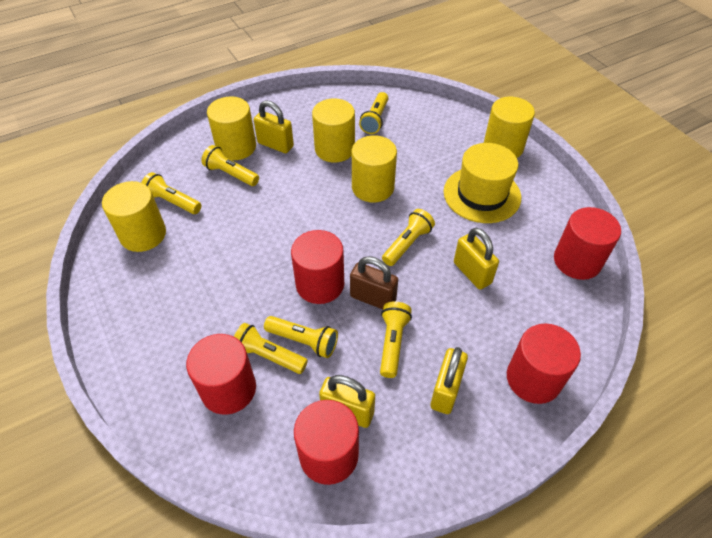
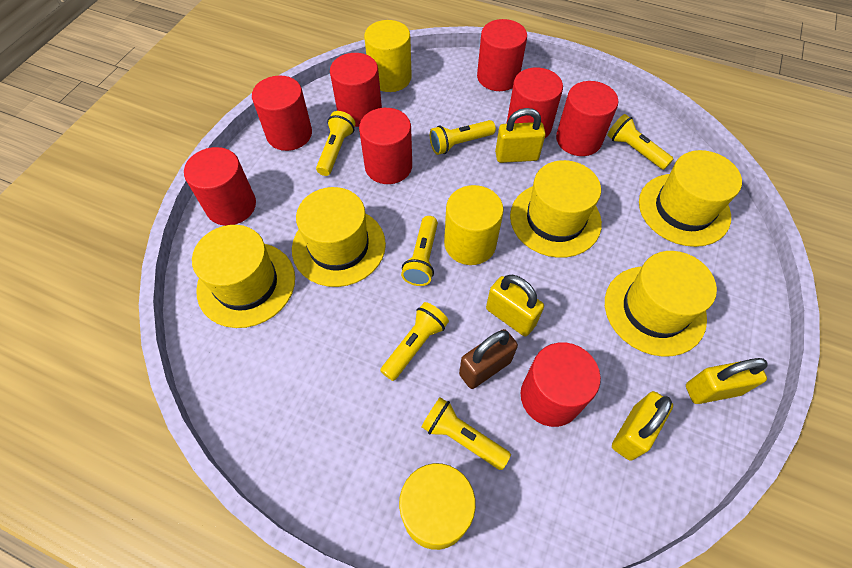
red cylinder: [186,334,256,415] [291,230,344,304] [294,400,359,485] [507,323,581,404] [554,207,621,280] = 5 -> [184,147,256,226] [252,75,312,151] [330,53,382,127] [359,108,412,184] [477,19,527,91] [507,67,563,138] [521,343,601,427] [556,81,618,156] = 8
yellow cylinder: [102,181,166,252] [207,96,256,160] [312,98,355,163] [352,135,397,202] [484,97,535,158] = 5 -> [364,20,412,92] [399,463,476,550] [444,185,504,265] = 3
yellow flashlight: [141,172,201,214] [201,145,259,186] [234,323,308,374] [264,316,338,358] [359,92,388,134] [380,302,412,378] [382,209,435,266] = 7 -> [316,111,355,176] [380,302,449,381] [401,216,438,286] [421,397,511,470] [430,120,496,155] [607,114,673,170] = 6
yellow hat: [444,143,521,223] = 1 -> [192,225,295,328] [292,187,386,287] [510,160,602,258] [605,251,717,357] [639,150,742,247] = 5

